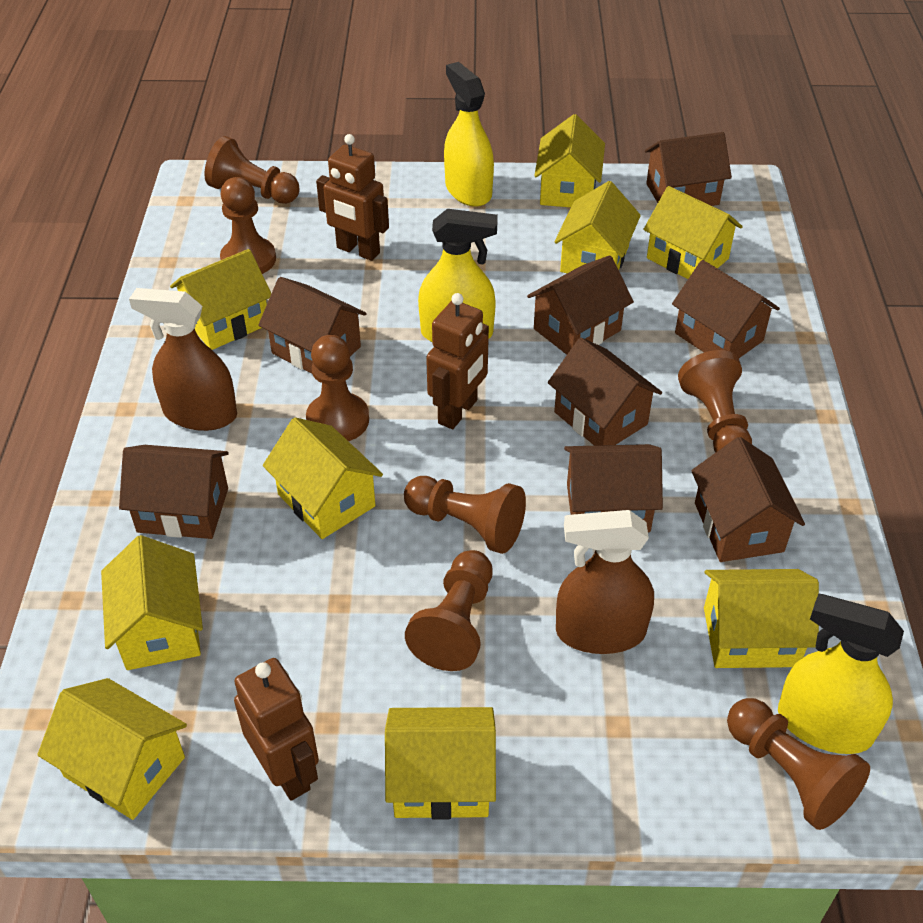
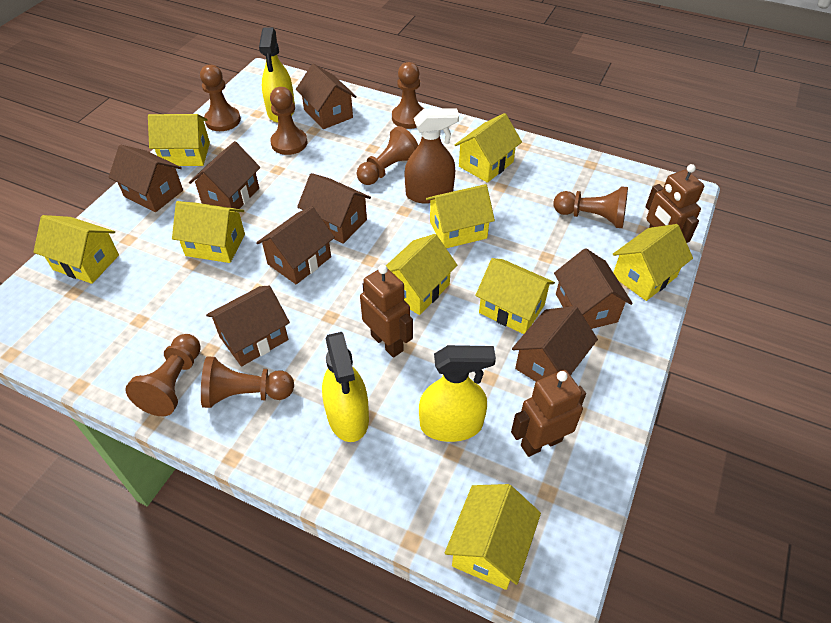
brown spray bottle: [129,288,237,431] [556,510,654,654] = 2 -> [405,108,459,204] = 1

